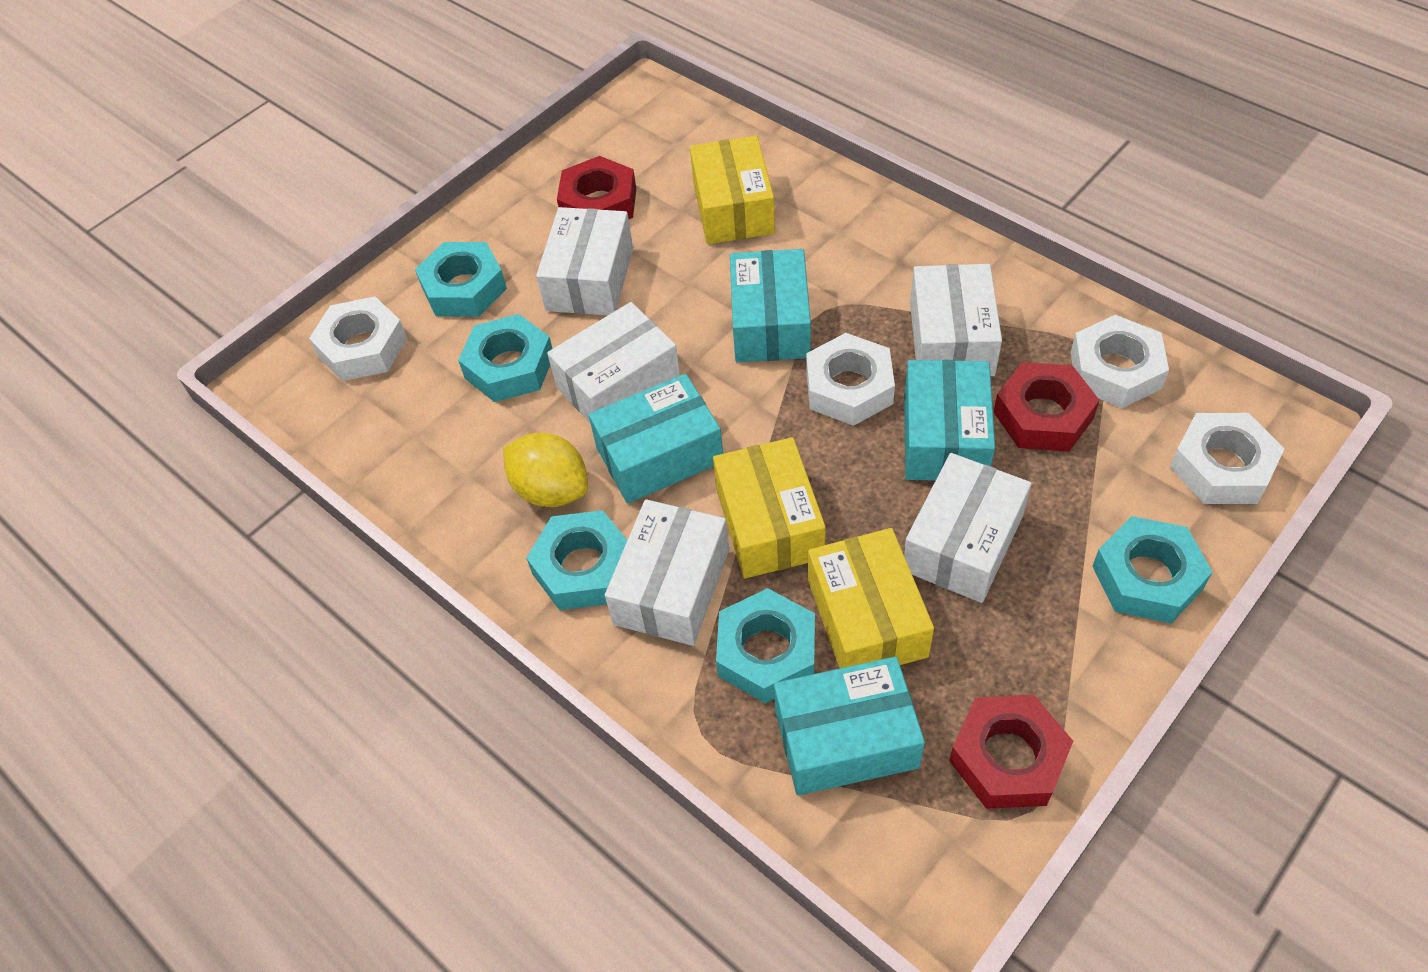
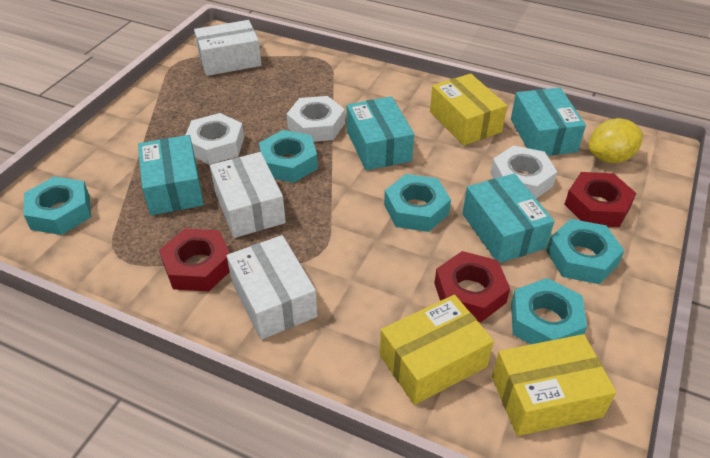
white box: [536,207,633,316] [547,302,680,422] [605,499,729,646] [904,453,1032,603] [910,264,1002,376] = 5 -> [194,20,261,76] [210,152,286,238] [227,235,317,340] = 3
white nut: [309,296,407,381] [806,333,895,426] [1070,315,1169,408] [1170,413,1285,504] = 4 -> [186,113,244,165] [287,96,345,142] [491,145,557,199] = 3

